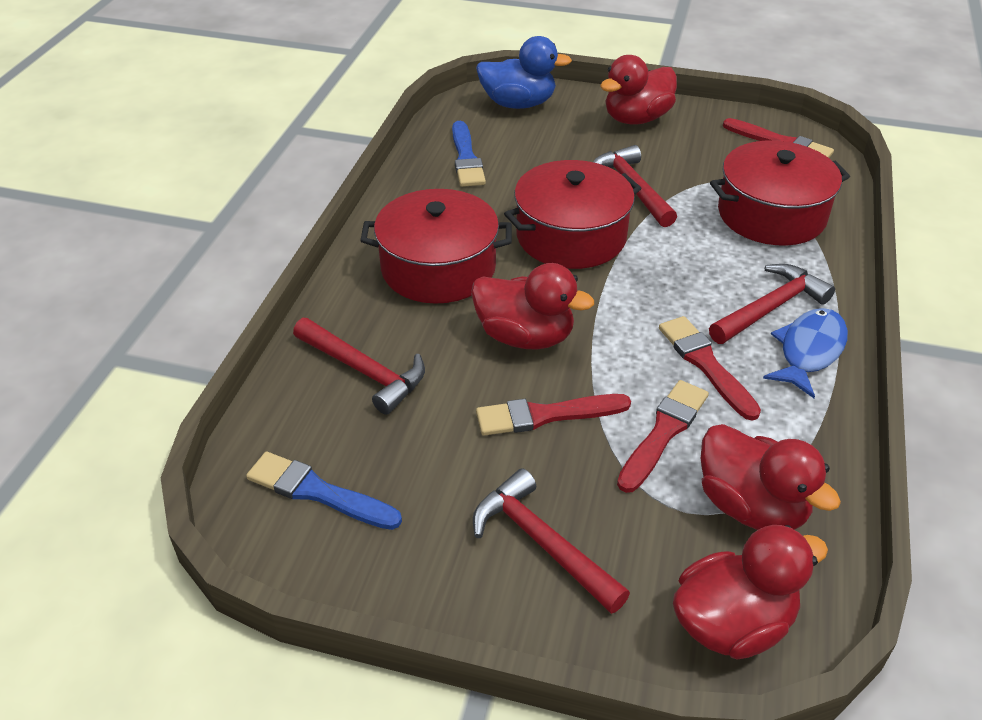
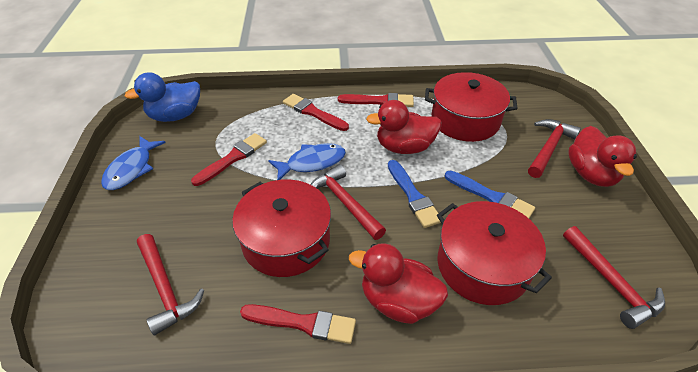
blue fish: [763,308,848,398] = 1 -> [101,136,166,190] [268,143,346,180] = 2
red duck: [471,263,594,350] [600,55,677,125] [673,525,828,659] [701,424,841,530] = 4 -> [349,243,448,324] [366,100,442,154] [568,126,637,187] = 3

